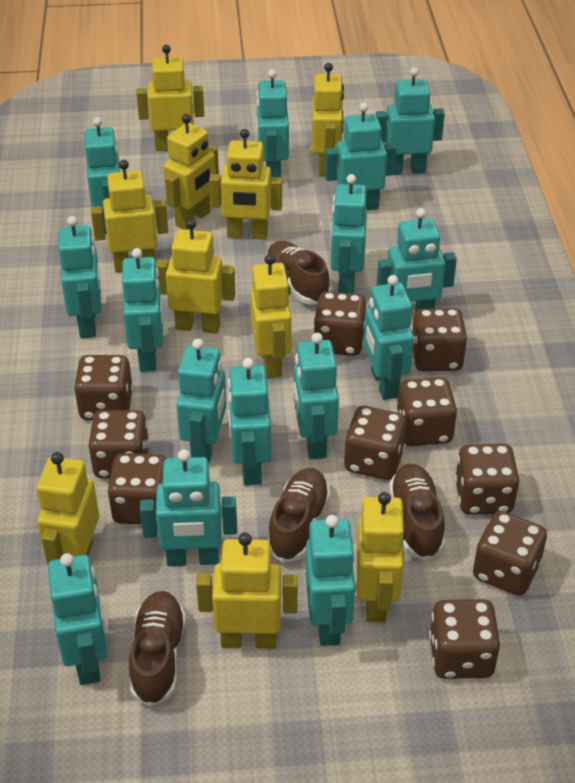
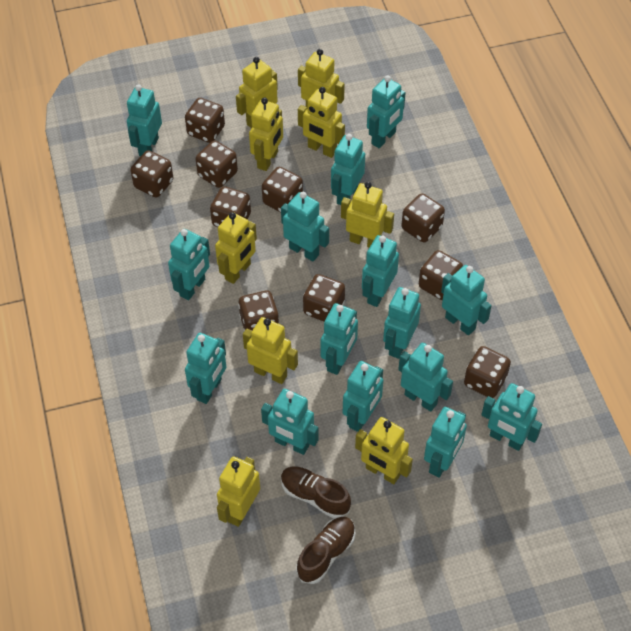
brown shoe: [129,591,186,707] [267,241,330,305] [268,468,330,563] [389,464,445,561] = 4 -> [281,467,351,519] [296,517,356,584] = 2
yellow robot: [36,452,99,565] [91,160,168,273] [136,45,204,151] [156,219,235,334] [163,114,219,230] [196,533,298,649] [209,129,282,239] [250,254,292,378] [312,63,344,176] [357,492,406,622] = 10 -> [215,212,257,284] [217,456,260,527] [236,57,278,128] [243,317,298,384] [249,98,283,171] [298,49,345,108] [298,87,345,158] [341,182,394,248] [355,417,413,484] = 9

